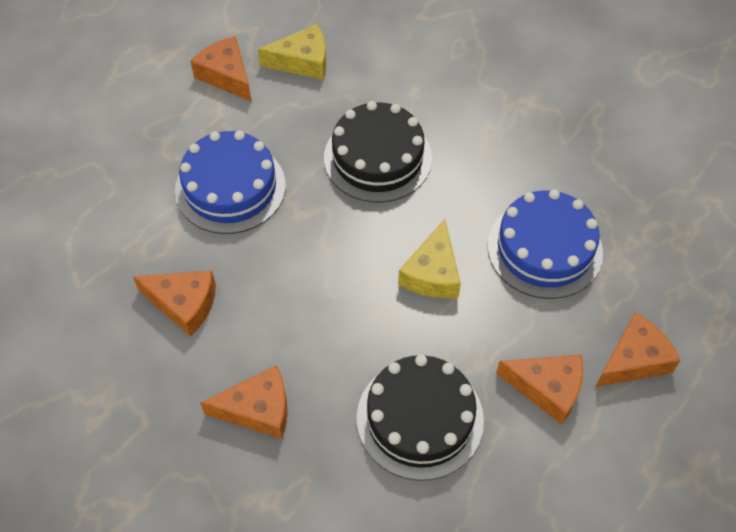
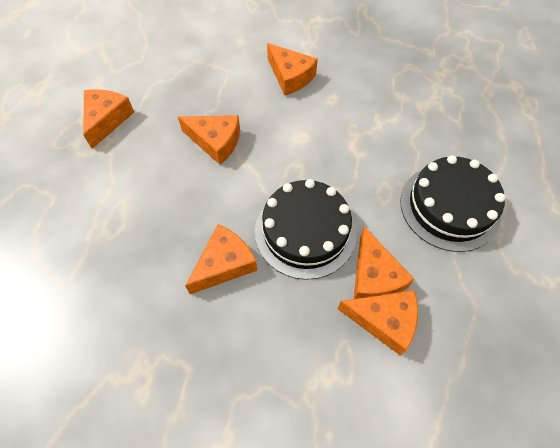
blue cake: [175,131,286,234] [487,190,603,299] = 2 -> none = 0
orange cheese: [133,271,216,337] [190,36,252,102] [200,365,288,439] [496,355,583,425] [595,312,681,387] = 5 -> [83,89,134,149] [178,115,240,165] [185,224,257,294] [267,43,318,96] [338,290,418,355] [354,226,415,299] = 6
yellow cheese: [258,24,326,80] [398,219,461,298] = 2 -> none = 0

